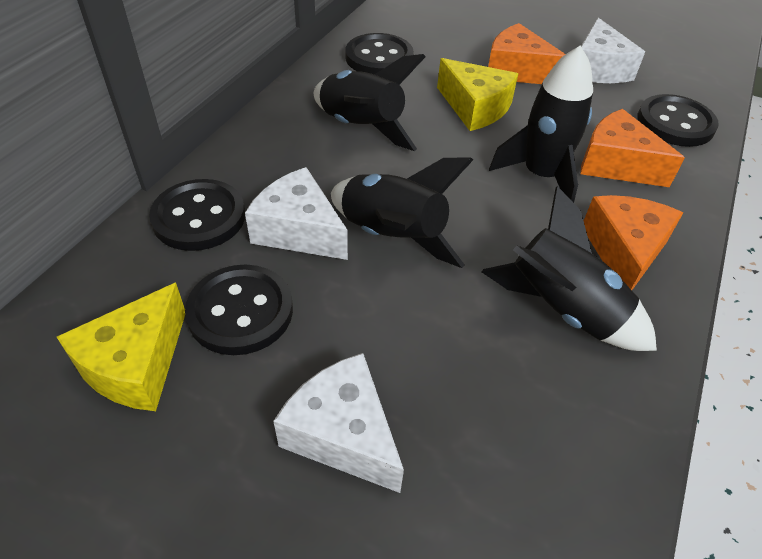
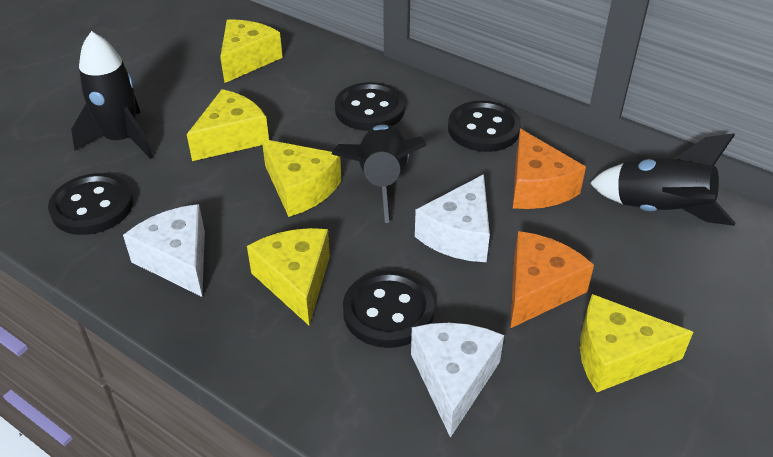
black rocket: [314,54,426,151] [331,157,473,268] [482,186,657,351] [489,46,593,203] = 4 -> [71,31,153,159] [332,124,427,223] [590,133,735,226] = 3
orange cheese: [488,23,565,84] [580,109,685,187] [584,195,683,290] = 3 -> [510,231,594,328] [513,129,586,209] = 2
yellow cheese: [57,282,185,411] [437,58,518,131] = 2 -> [187,89,269,161] [220,19,283,83] [247,228,330,325] [262,139,341,217] [580,294,693,392] = 5

